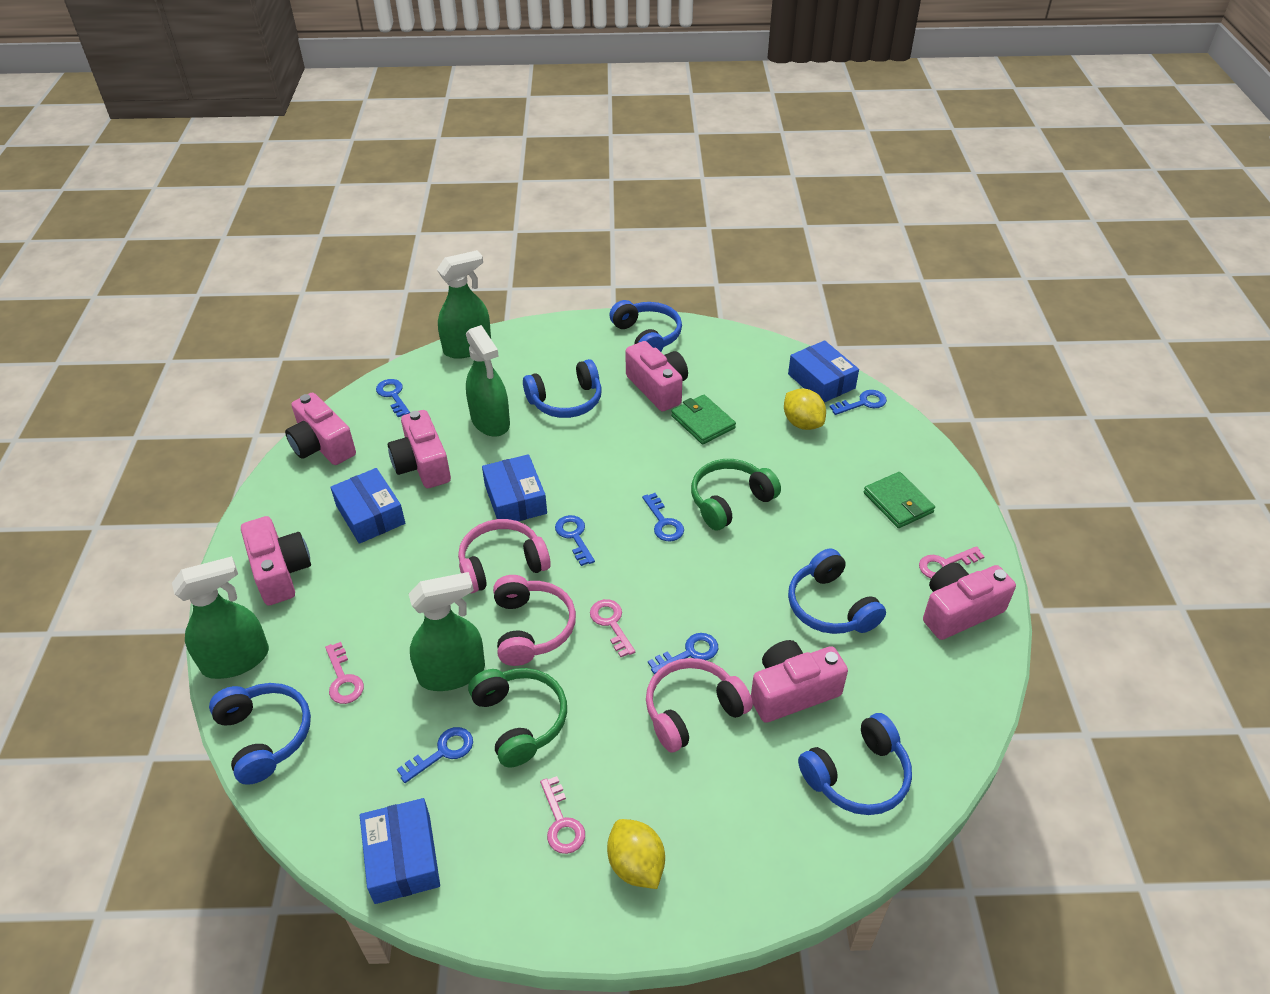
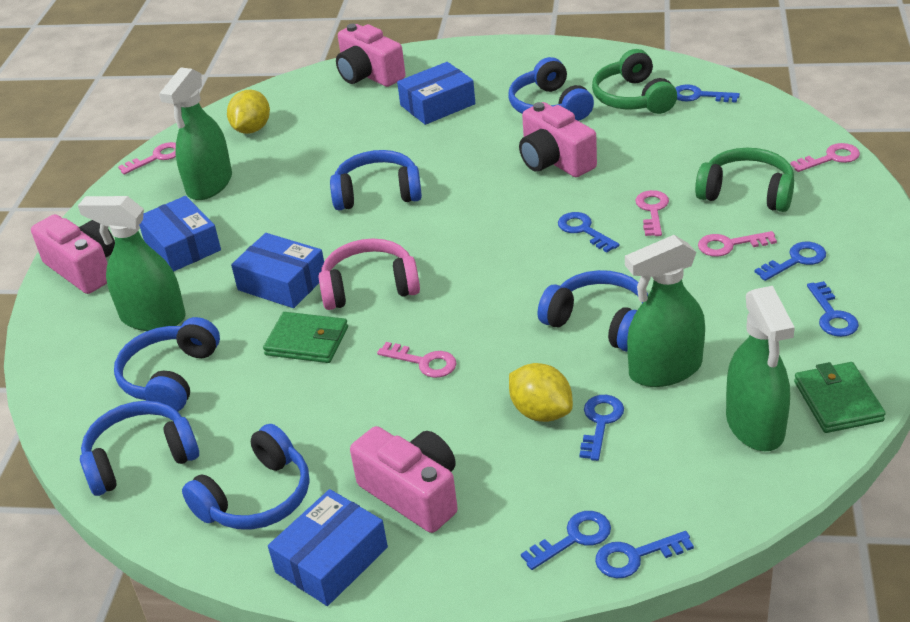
blue headphones: [209,683,311,785] [523,359,602,418] [610,300,682,352] [788,548,886,634] [798,713,912,815] = 5 -> [80,401,199,496] [114,317,220,411] [182,424,309,530] [330,150,422,210] [509,57,594,121] [538,270,648,352] = 6
blue key: [376,379,410,417] [397,727,473,783] [555,515,595,566] [642,493,684,541] [648,633,718,674] [830,390,887,415] = 6 -> [521,511,611,570] [558,212,619,252] [579,395,624,461] [595,531,694,578] [675,84,740,103] [755,242,826,281] [807,281,859,337] = 7
pink camera: [241,516,311,606] [285,393,356,465] [388,410,451,488] [625,341,688,411] [751,640,848,723] [923,562,1016,640] = 6 -> [31,214,115,294] [336,24,406,87] [350,426,458,533] [519,102,597,177] = 4
pink headphones: [458,519,551,593] [493,575,576,666] [646,658,753,753] = 3 -> [318,238,420,310] = 1
pink key: [325,642,364,704] [540,776,585,854] [590,599,635,657] [919,546,985,578] = 4 -> [118,142,176,174] [377,342,457,378] [635,190,669,236] [698,231,777,257] [790,143,860,172] = 5

